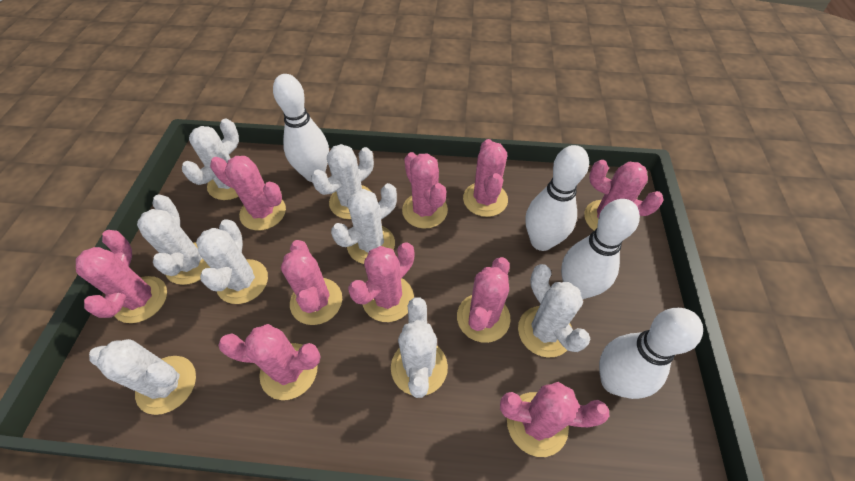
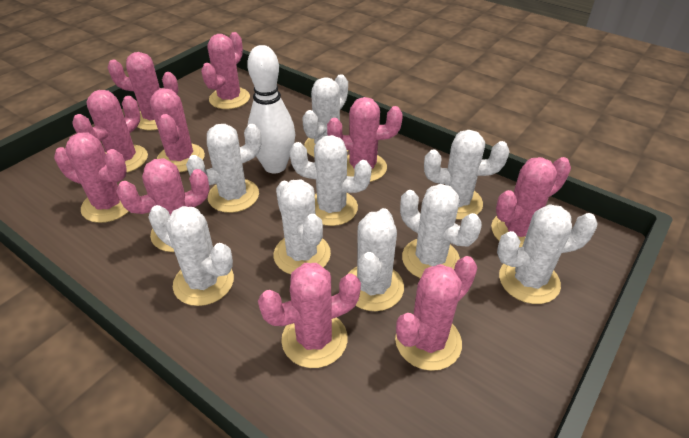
white bowling pin: [273,74,329,182] [526,145,589,251] [561,199,640,299] [599,308,703,399] = 4 -> [247,45,295,174] = 1
white cactus: [89,339,196,415] [137,195,210,285] [182,119,239,200] [196,219,268,304] [311,144,374,219] [331,183,397,264] [391,297,448,398] [518,264,590,358] = 8 -> [148,205,234,306] [186,124,262,213] [274,179,331,274] [290,135,372,226] [302,74,348,157] [348,208,404,311] [400,184,482,278] [424,130,510,220] [497,204,598,304] = 9

